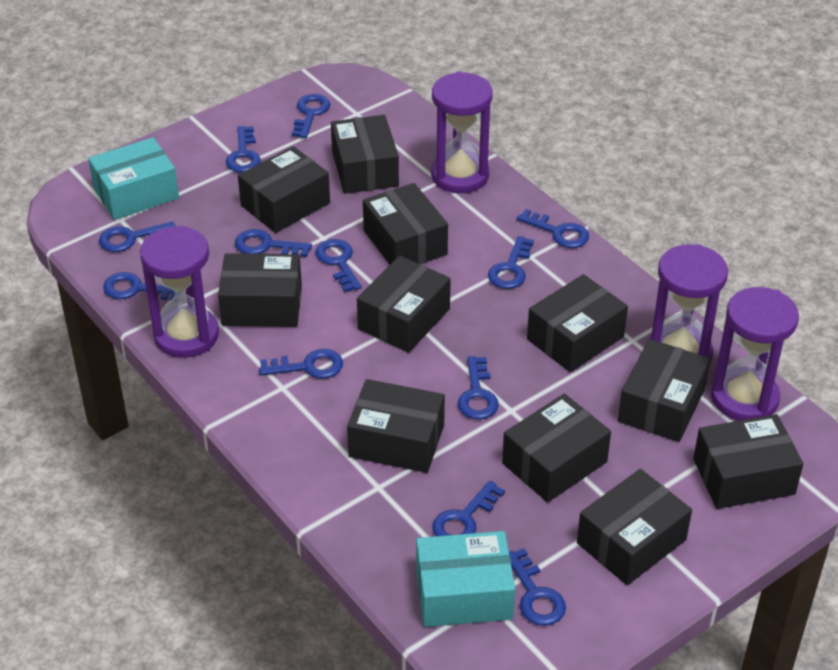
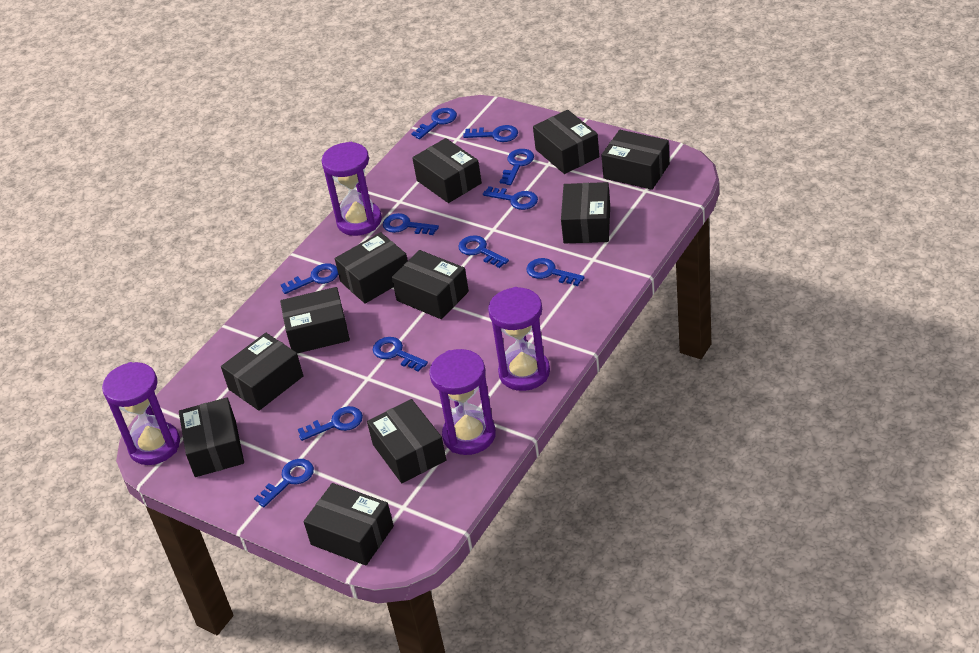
blue key: [99,221,175,252] [103,272,176,300] [226,126,261,173] [235,229,312,257] [259,349,343,379] [292,94,330,138] [315,239,362,292] [432,480,505,536] [458,356,499,420] [488,236,534,289] [509,548,566,626] [517,209,589,248] = 12 -> [254,459,314,507] [281,263,338,294] [298,406,363,441] [373,337,428,372] [383,213,439,235] [411,108,457,139] [458,235,509,268] [463,125,518,142] [483,186,538,210] [499,149,534,185] [526,258,585,286] = 11
turquoise box: [88,137,179,220] [416,531,515,627] = 2 -> none = 0

